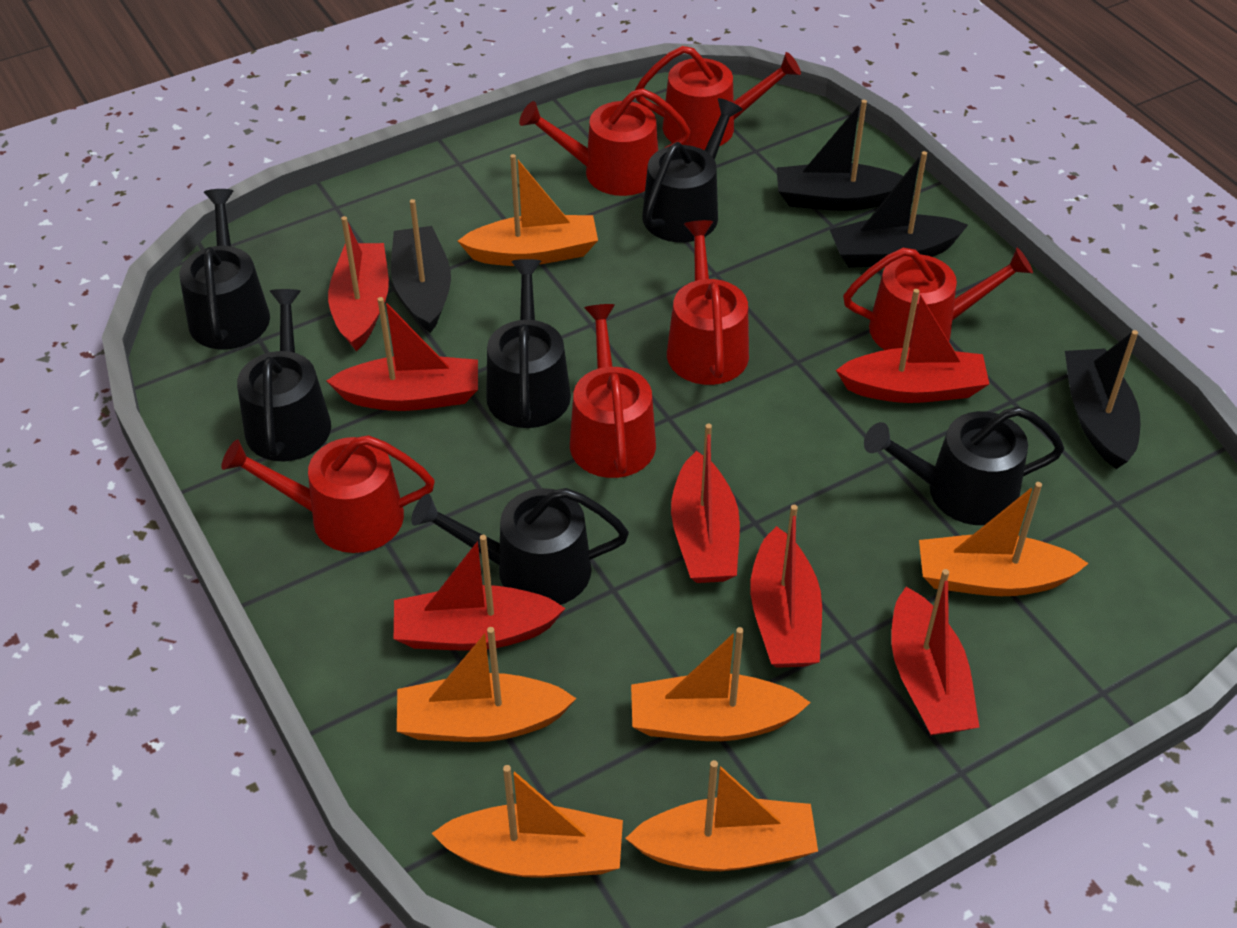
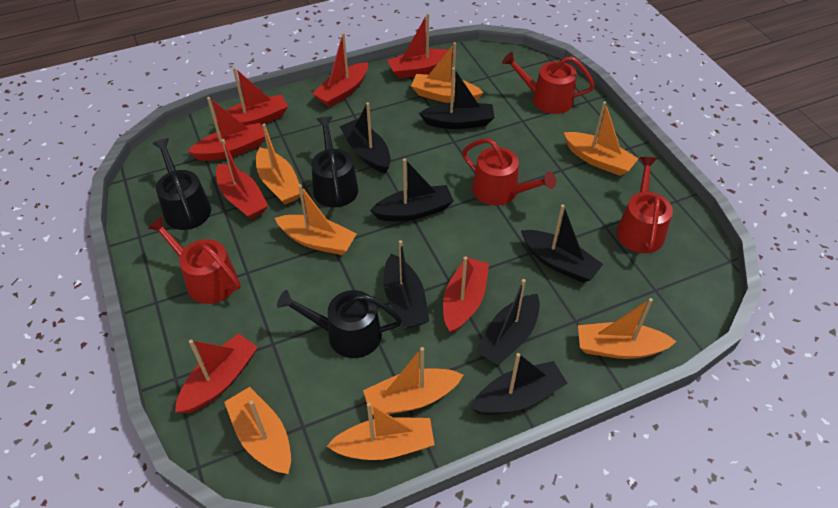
black boat: [391,199,451,333] [777,100,903,211] [830,151,968,268] [1065,330,1141,469] = 4 -> [339,102,391,173] [370,158,454,221] [384,240,429,329] [419,67,495,129] [471,353,568,415] [476,279,540,365] [521,204,603,283] = 7
black watering can: [179,189,270,349] [237,289,331,461] [411,488,629,605] [486,259,571,428] [642,98,743,242] [864,406,1065,525] = 6 -> [152,138,211,230] [277,290,402,358] [312,116,358,208] = 3
orange boat: [397,627,577,742] [432,765,623,878] [458,154,598,266] [625,760,818,871] [631,627,811,741] [919,482,1089,596] = 6 -> [224,387,291,474] [256,123,300,204] [275,184,357,255] [327,403,435,460] [363,347,463,415] [411,42,484,103] [564,101,639,176] [578,298,677,359] = 8
red watering can: [221,435,435,553] [519,88,690,196] [570,304,656,478] [634,46,801,150] [667,220,749,385] [843,248,1033,350] = 6 -> [147,217,240,304] [462,138,556,206] [502,52,595,114] [616,157,673,253] = 4

